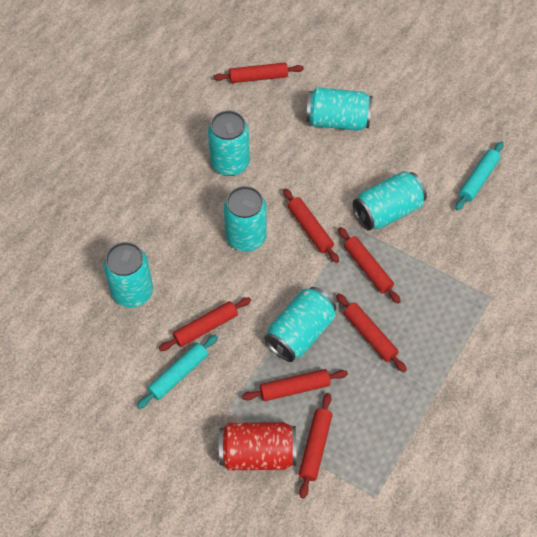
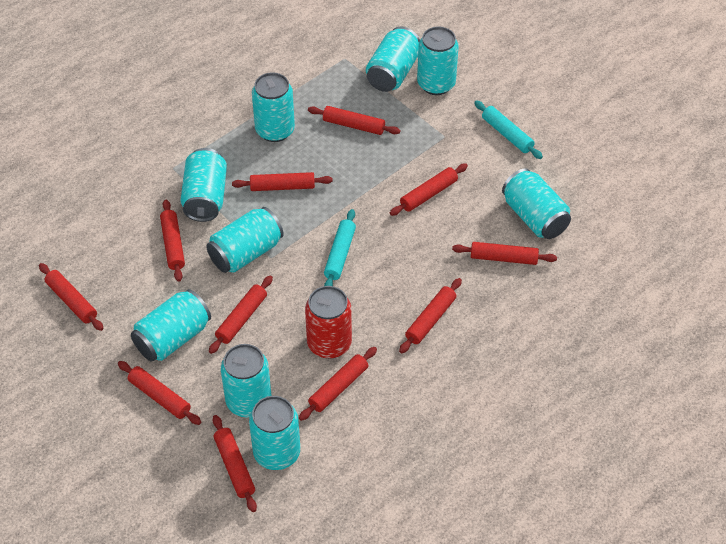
red rolling pin: [159,297,251,351] [213,63,304,83] [242,369,348,401] [283,188,339,263] [299,393,332,499] [336,293,407,372] [338,227,401,304] = 7 -> [39,263,104,331] [118,361,201,425] [160,200,185,282] [209,275,273,354] [212,415,257,512] [232,172,333,191] [299,347,377,421] [308,106,401,135] [390,164,468,216] [399,278,462,353] [452,242,557,265] = 11
turquoise can: [104,242,153,308] [208,111,250,176] [224,186,267,252] [265,287,336,362] [306,87,372,131] [353,171,427,231] = 6 -> [131,289,211,362] [180,148,227,222] [206,207,284,273] [221,344,271,417] [249,396,300,470] [252,72,295,142] [366,27,420,92] [417,26,459,95] [502,168,571,239] = 9

